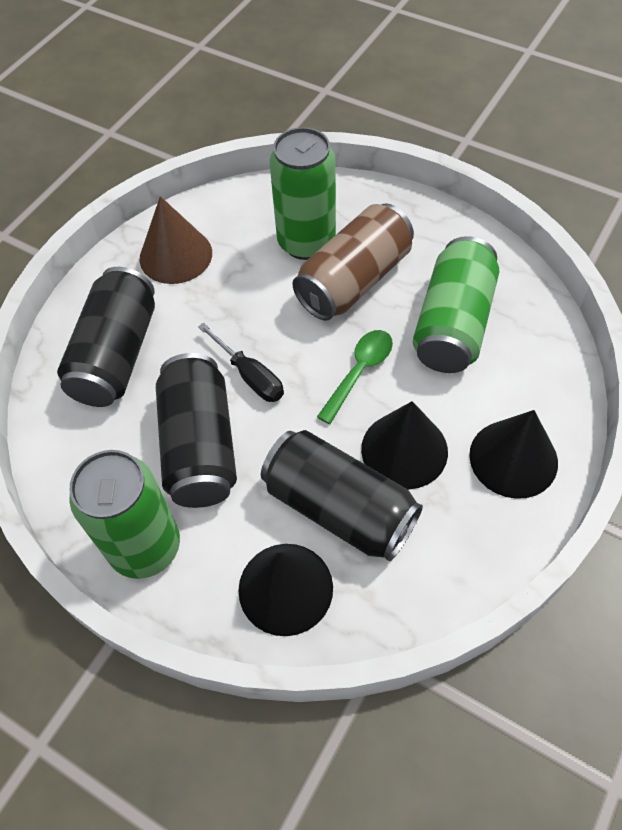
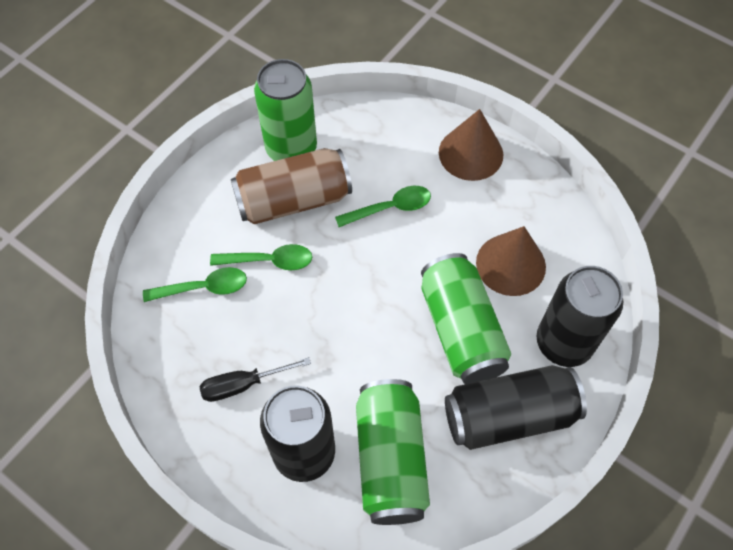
black cone: [238,544,333,636] [361,401,448,490] [469,410,558,499] = 3 -> none = 0
brown cone: [139,196,212,284] = 1 -> [439,109,503,181] [476,226,546,296] = 2
green spoon: [317,330,393,424] = 1 -> [143,267,247,302] [210,244,312,270] [335,186,431,227] = 3

